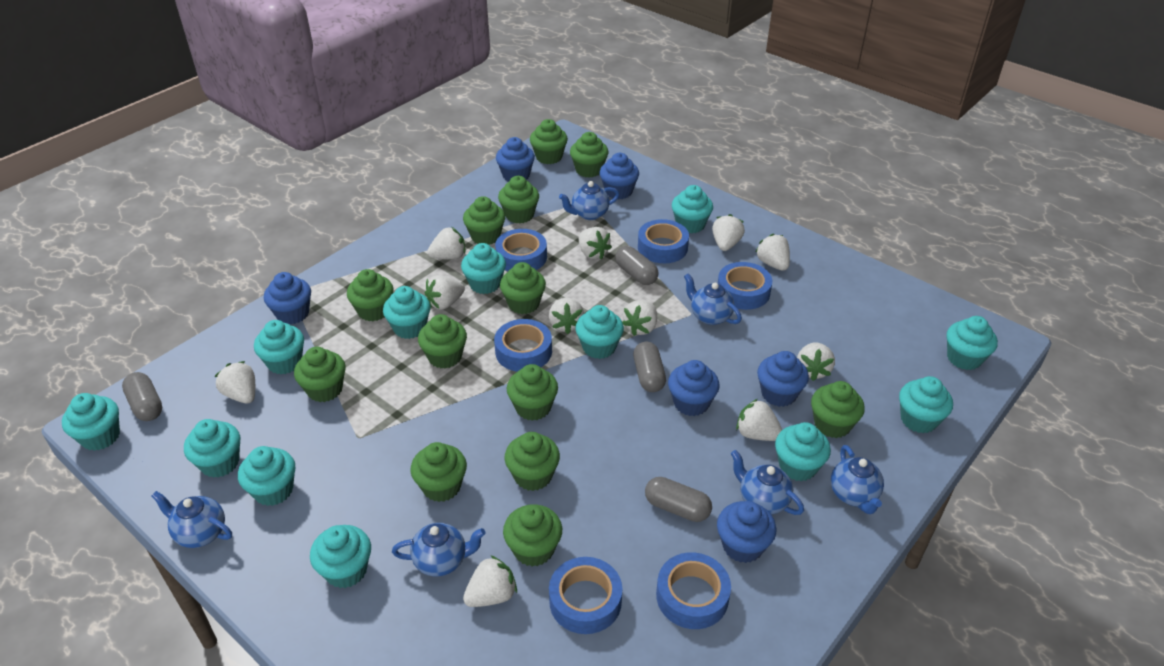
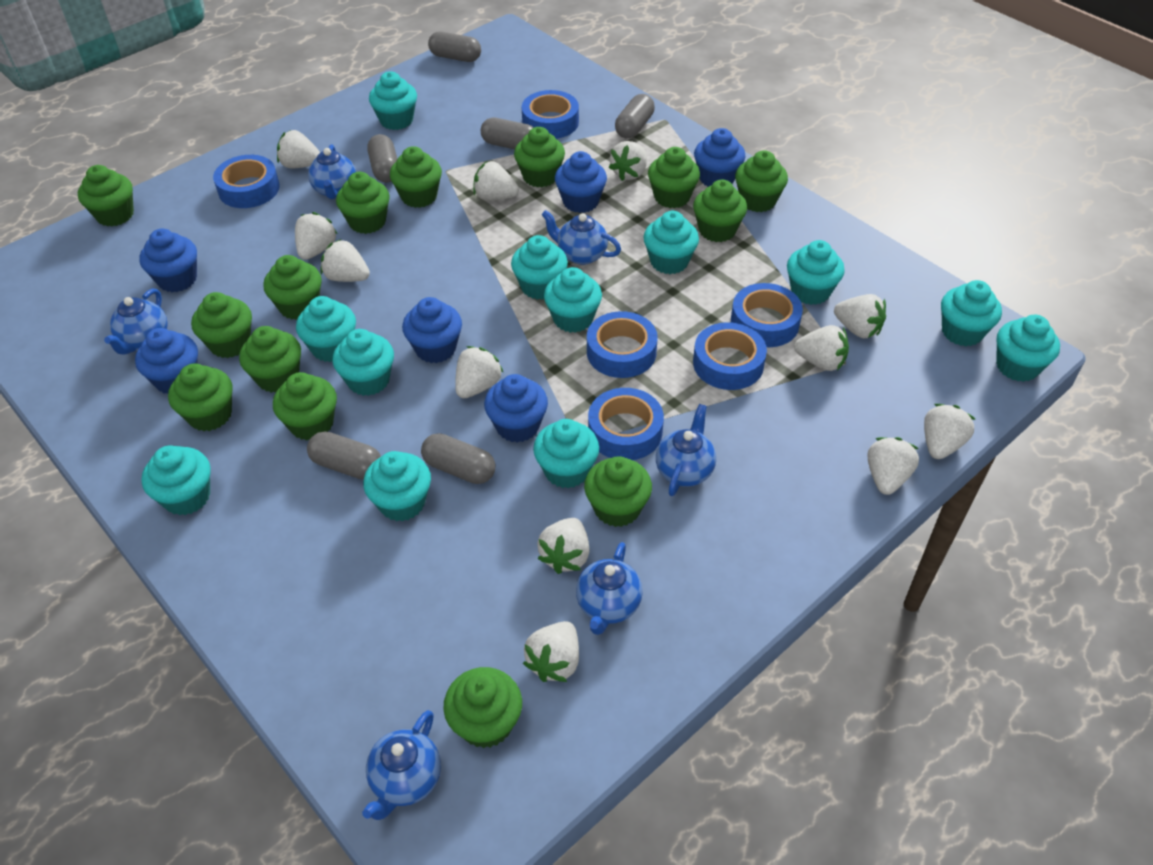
green cupcake: [294,347,346,402] [347,269,394,321] [411,442,467,502] [418,314,467,369] [463,196,505,245] [498,176,539,223] [500,262,546,314] [503,504,562,567] [504,432,560,491] [506,364,558,421] [530,119,568,164] [570,132,608,178] [811,381,865,438] = 13 -> [78,165,134,227] [168,364,232,431] [191,292,252,358] [239,326,301,393] [263,255,322,320] [273,372,337,441] [336,172,390,234] [390,146,442,208] [443,667,522,748] [514,127,565,187] [584,456,652,527] [648,147,700,208] [693,180,747,242] [735,150,788,212] = 14
grey capsule: [122,372,162,421] [615,246,659,285] [633,342,666,392] [645,477,712,522] = 4 -> [307,431,381,480] [367,134,397,183] [421,433,495,484] [428,32,481,62] [481,118,534,149] [615,94,655,139] = 6
white strawberry: [214,361,255,403] [425,275,465,310] [427,227,465,259] [463,556,517,607] [549,298,584,334] [579,227,612,260] [622,300,657,336] [712,214,745,251] [736,399,782,441] [755,234,790,271] [797,343,835,381] = 11 -> [277,130,320,169] [295,212,338,260] [320,239,370,282] [455,346,504,398] [473,161,519,201] [523,621,579,682] [537,518,589,574] [609,141,647,181] [794,325,849,371] [834,294,886,339] [868,437,919,495] [924,404,975,459] = 12

